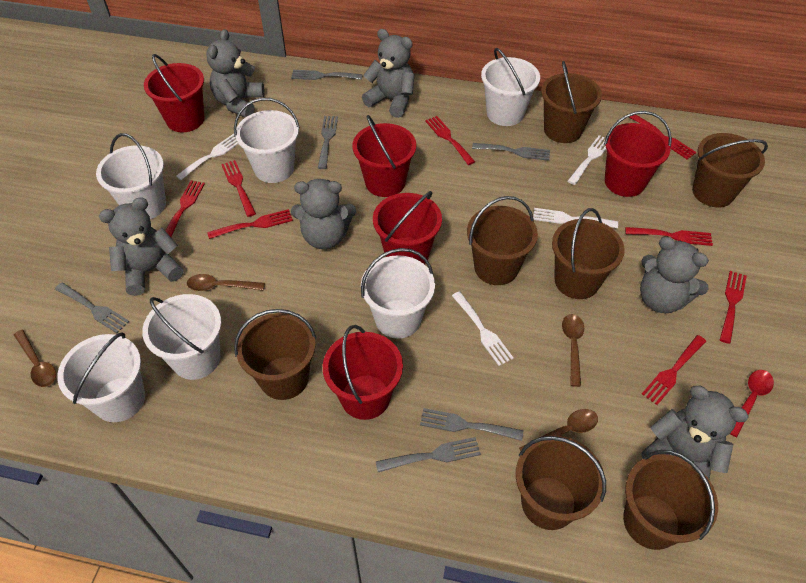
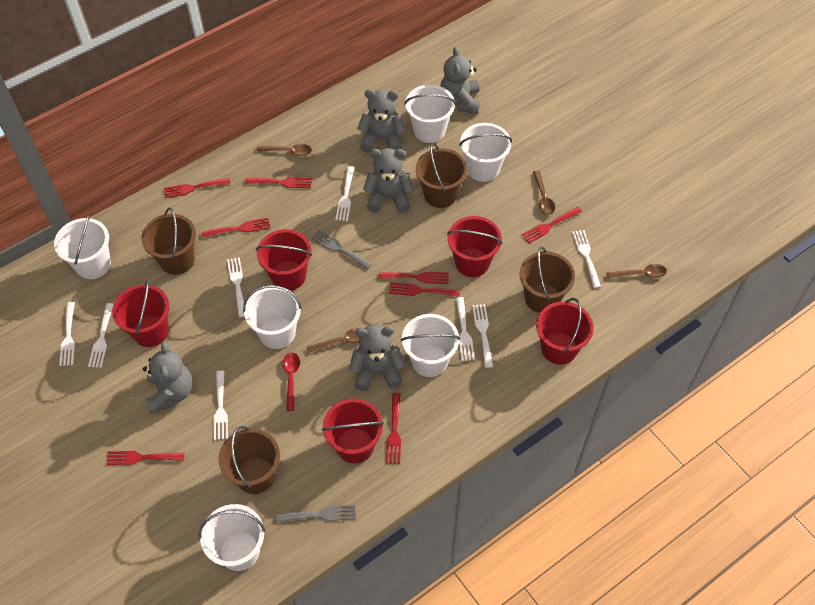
brown bucket: [234,309,316,400] [467,196,538,285] [516,436,606,530] [541,61,602,143] [552,208,625,299] [623,450,718,550] [692,133,768,207] = 7 -> [141,208,196,275] [218,426,280,494] [416,143,468,208] [519,246,575,313] = 4
grey fork: [55,282,129,333] [291,70,363,80] [318,116,338,169] [375,437,481,472] [420,408,523,441] [472,143,550,161] = 6 -> [276,504,356,522] [312,230,372,269] = 2
grey teddy bear: [99,197,183,296] [206,29,264,118] [291,179,356,249] [362,29,415,118] [640,237,709,313] [641,386,749,479] = 6 -> [143,342,193,413] [349,324,405,391] [357,89,406,153] [363,148,414,213] [440,47,480,114] = 5
white fork: [176,134,238,180] [452,291,514,366] [533,208,618,228] [568,135,606,185] = 4 -> [59,302,75,366] [88,303,114,368] [214,371,228,440] [227,257,244,317] [335,166,355,221] [456,297,475,361] [472,304,493,368] [572,230,601,288] = 8

